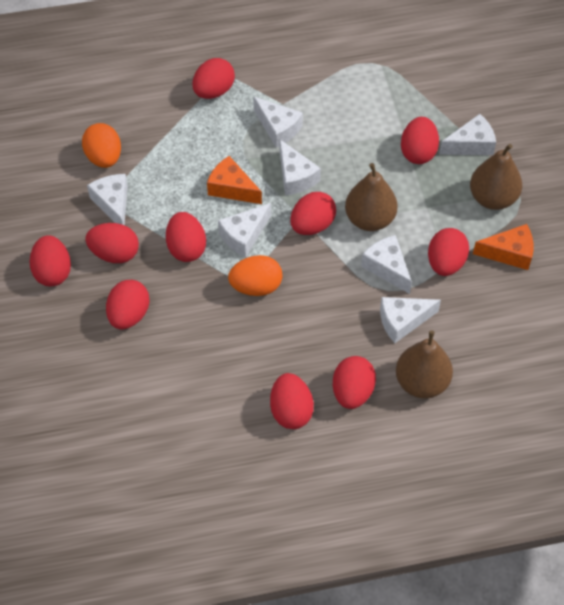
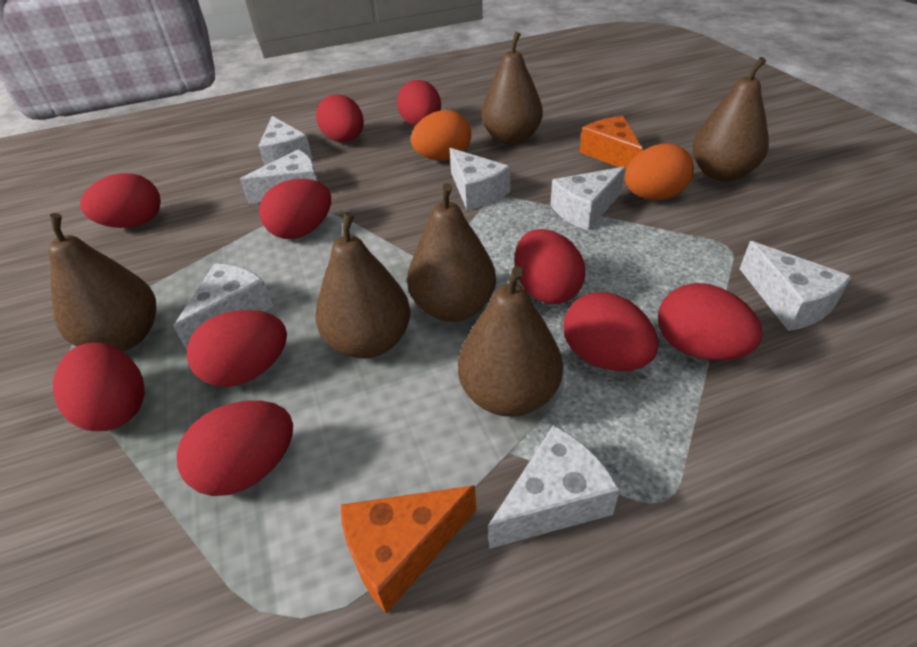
brown pear: [345,163,398,231] [396,330,453,399] [470,144,522,210] = 3 -> [48,213,156,351] [315,212,410,358] [407,183,496,322] [458,266,563,417] [482,32,543,145] [693,57,769,181] = 6

